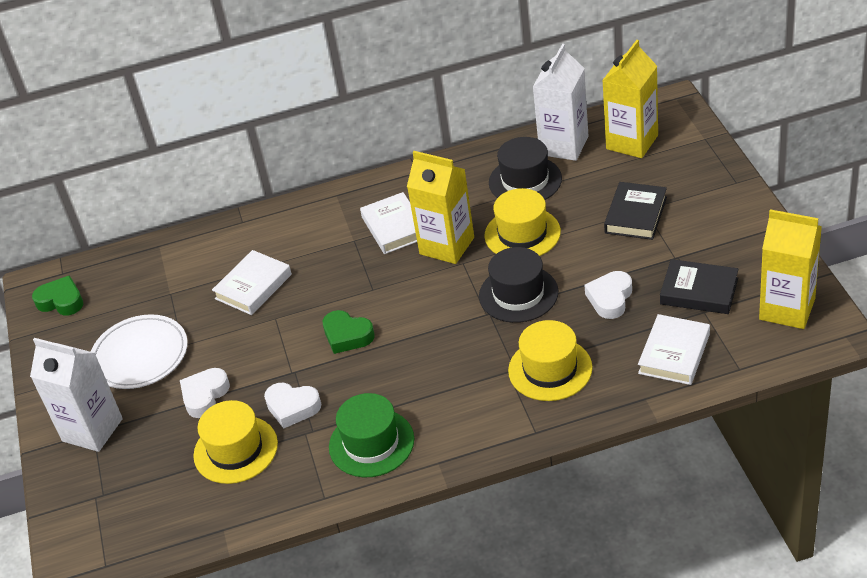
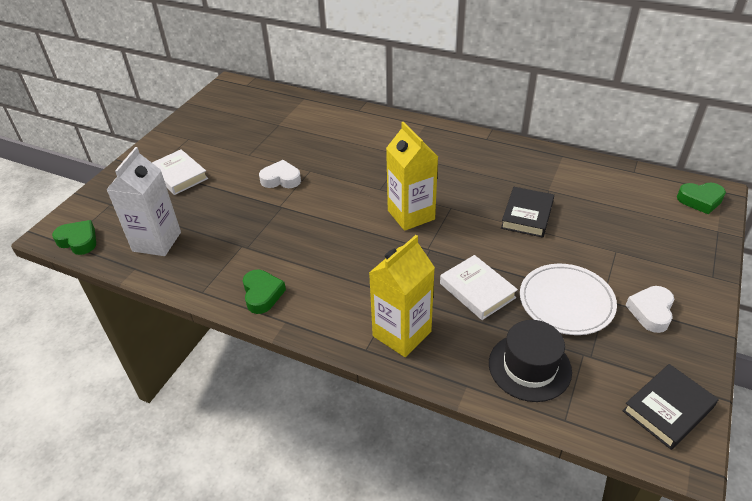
black hat: [479,247,558,323] [489,137,562,200] = 2 -> [489,320,572,402] = 1
green hat: [329,393,414,477] = 1 -> none = 0
green heart: [32,275,83,315] [323,310,375,354] = 2 -> [52,220,96,255] [243,270,286,314] [677,183,726,214] = 3
white book: [212,250,292,315] [360,192,417,254] [638,314,710,385] = 3 -> [152,149,208,195] [440,255,518,320] = 2
white carton: [30,338,123,452] [533,44,589,161] = 2 -> [106,147,181,256] = 1
white heart: [180,368,230,418] [264,383,321,429] [584,271,632,319] = 3 -> [259,160,301,188] [626,286,674,333] = 2
yellow carton: [407,151,474,264] [602,40,658,158] [759,209,822,329] = 3 -> [369,235,435,357] [386,122,438,231] = 2
yellow hat: [193,400,278,484] [484,188,561,256] [508,320,593,401] = 3 -> none = 0

